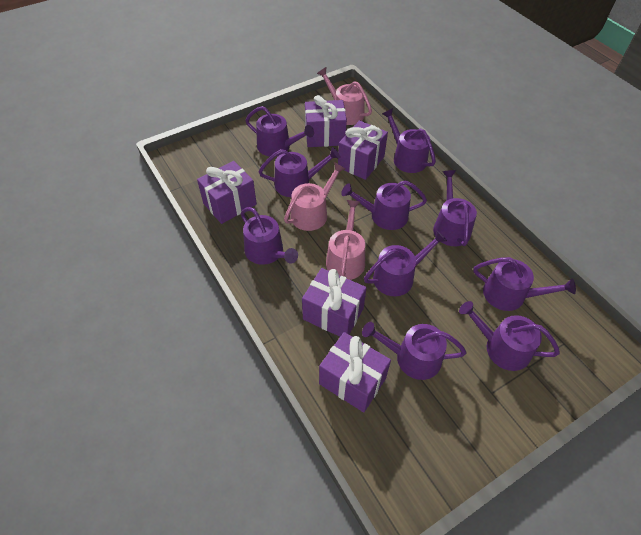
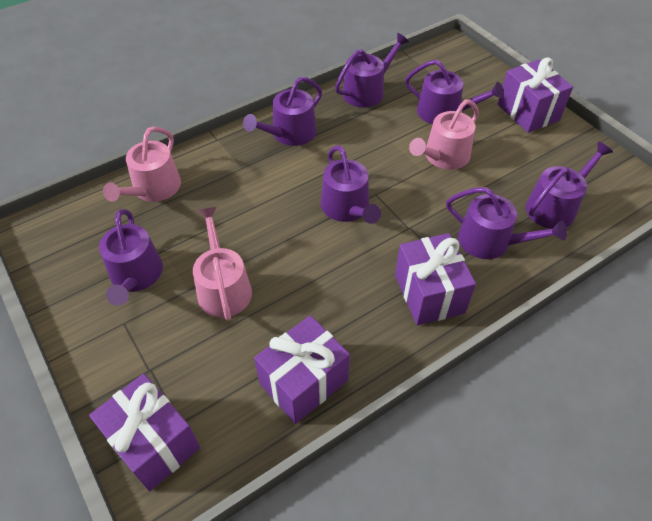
purple gift: [197,161,257,224] [302,268,367,337] [305,95,347,147] [319,332,391,413] [338,120,388,180] = 5 -> [89,374,200,491] [254,315,350,424] [395,233,476,325] [498,57,573,133] = 4
purple watering can: [241,207,298,265] [245,106,314,156] [259,147,340,197] [341,181,427,230] [362,322,467,380] [364,231,447,296] [382,108,436,173] [433,170,477,246] [459,301,560,371] [473,257,576,311] = 10 -> [99,209,163,306] [243,77,322,146] [321,145,381,224] [335,33,409,108] [405,60,504,124] [446,187,567,259] [526,142,613,229] = 7

